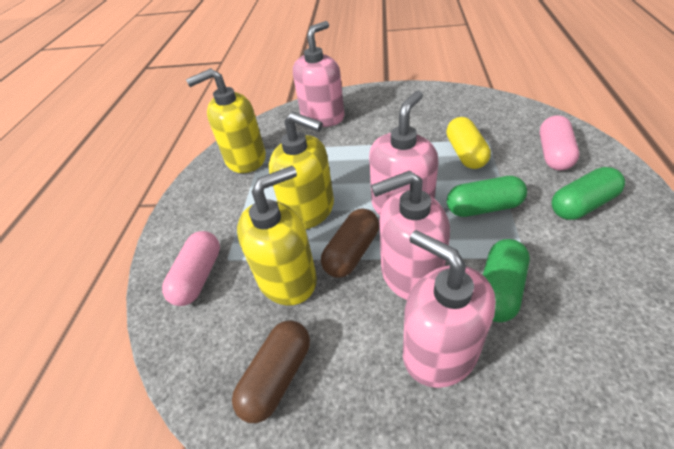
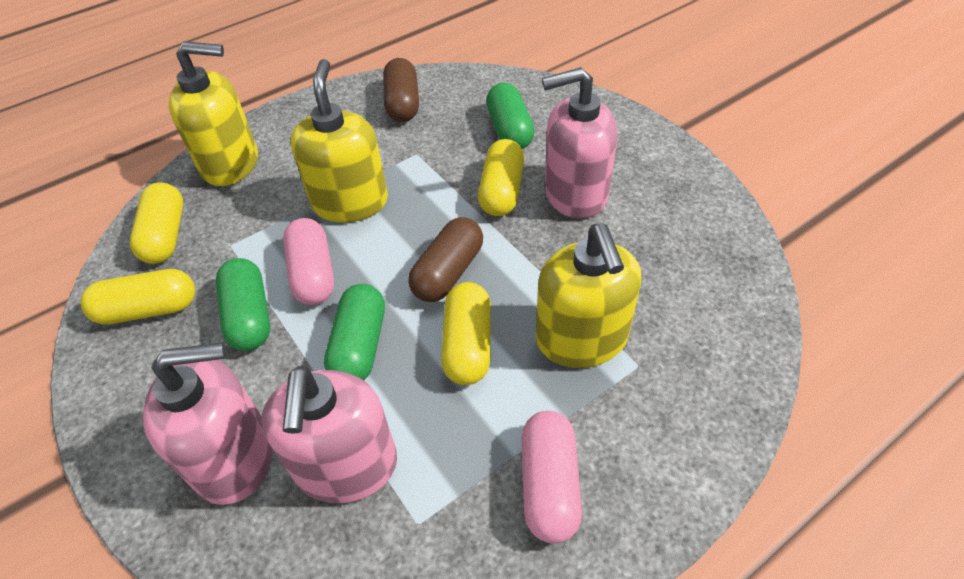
pink soap dispenser: [293,21,345,127] [369,91,439,215] [371,170,450,300] [403,230,496,388] = 4 -> [143,342,272,505] [262,365,397,503] [542,67,618,219] = 3
yellow capsule: [446,117,491,169] = 1 -> [81,269,195,325] [130,183,183,264] [441,282,491,385] [478,139,524,216] = 4

